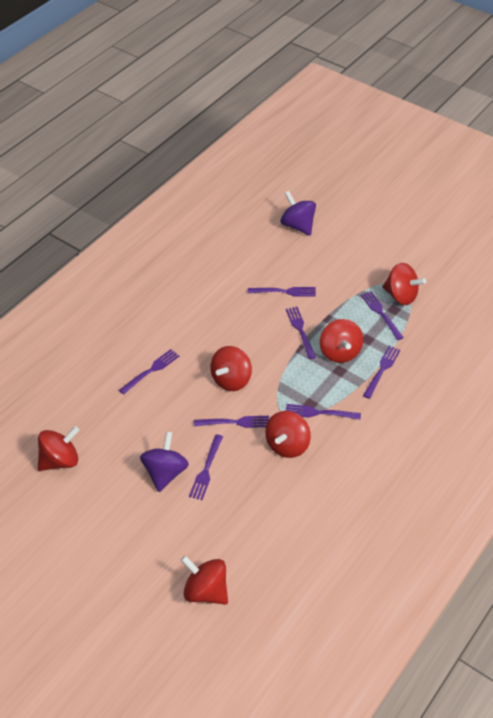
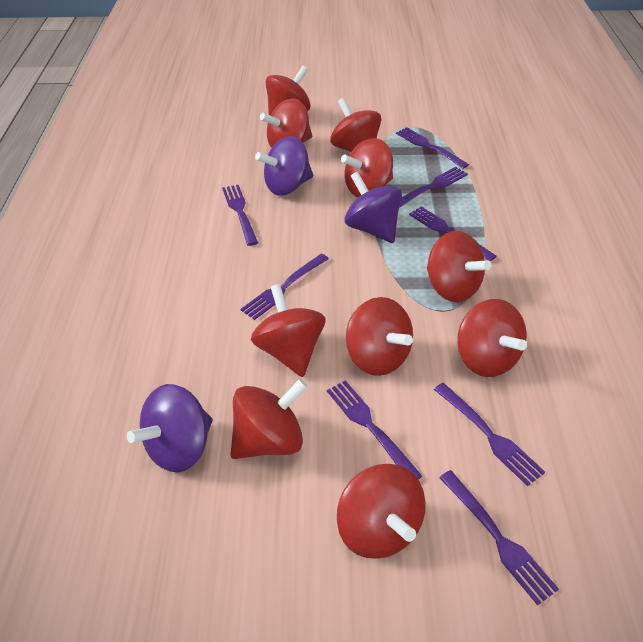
purple spinning top: [140,431,189,492] [280,191,316,236] = 2 -> [127,384,213,472] [255,136,313,196] [344,172,402,243] = 3
red spinning top: [38,426,79,471] [181,555,228,605] [210,346,252,391] [265,411,311,458] [320,319,363,363] [382,263,426,305] = 6 -> [231,379,308,459] [251,284,326,377] [260,98,312,148] [265,66,311,115] [330,98,381,152] [337,464,426,559] [341,138,393,197] [346,297,413,376] [427,231,491,302] [457,299,527,377] = 10

